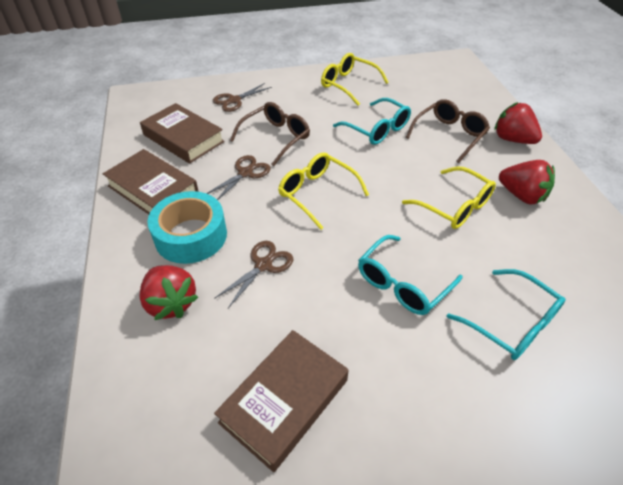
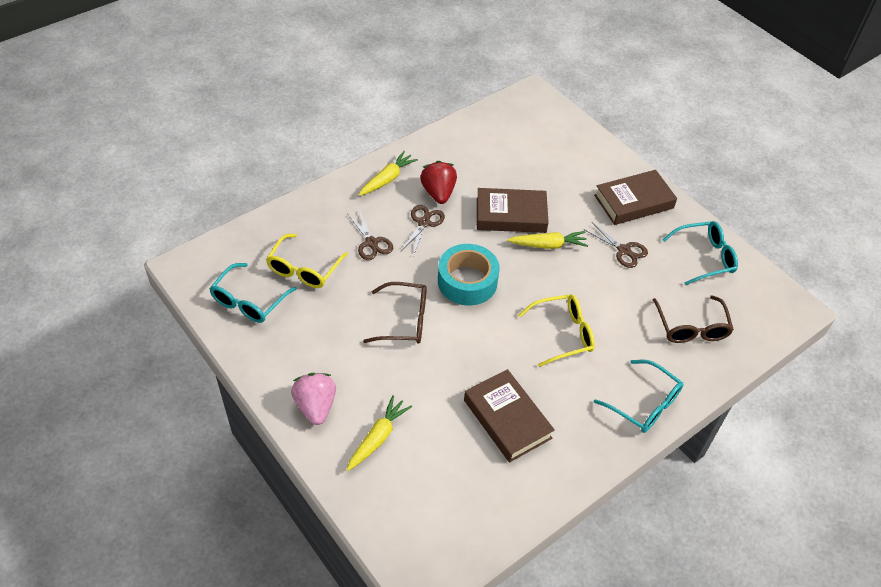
pink strawberry: none = 0 -> [291,373,336,425] = 1
red strawberry: [139,265,198,320] [494,102,542,144] [499,160,555,205] = 3 -> [420,161,457,204] = 1
yellow carrot: none = 0 -> [347,395,412,471] [359,151,418,196] [507,231,588,249] = 3
yellow glasses: [278,152,369,230] [321,53,389,106] [402,166,496,229] = 3 -> [266,234,348,288] [518,294,595,367] = 2

